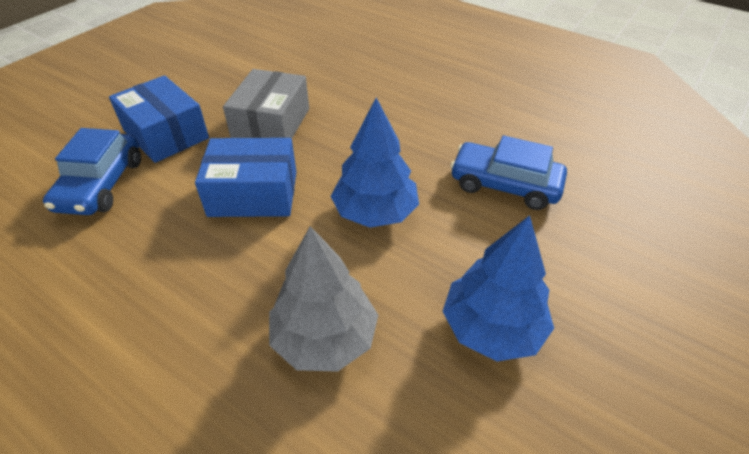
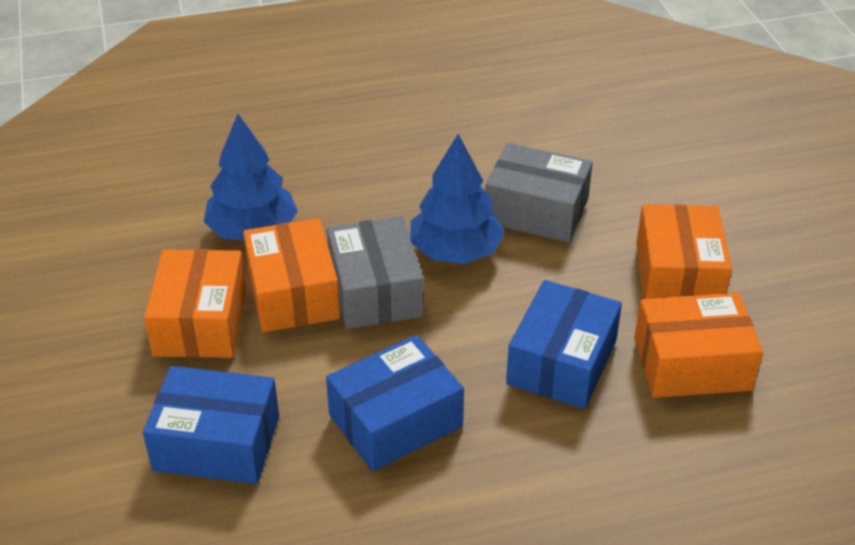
blue box: [109,75,209,163] [195,138,297,217] = 2 -> [143,366,279,484] [326,335,464,471] [506,280,622,409] = 3
blue car: [43,128,141,215] [450,136,567,210] = 2 -> none = 0
grey box: [223,69,309,139] = 1 -> [327,216,424,329] [485,143,593,243] = 2
grey tree: [269,226,378,372] = 1 -> none = 0
orange box: none = 0 -> [144,249,247,358] [243,218,340,332] [634,293,763,398] [636,204,732,299] = 4

